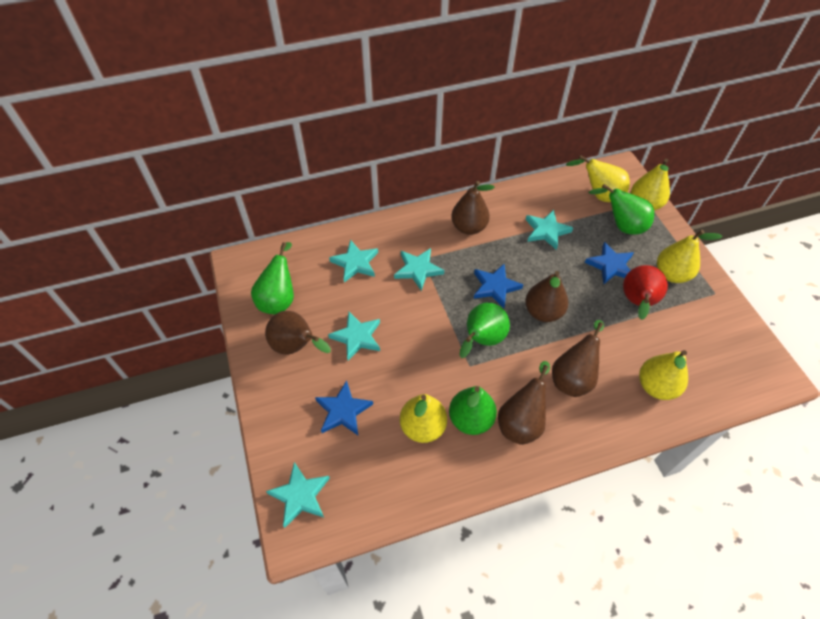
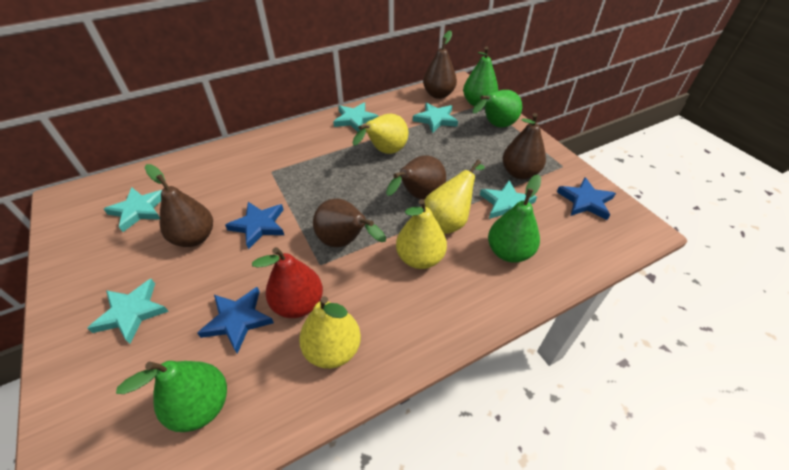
yellow pear: [400,394,447,443] [566,155,630,202] [631,159,670,211] [639,350,688,400] [657,230,723,283] = 5 -> [299,296,361,369] [352,114,408,154] [396,199,447,269] [424,160,485,234] = 4

